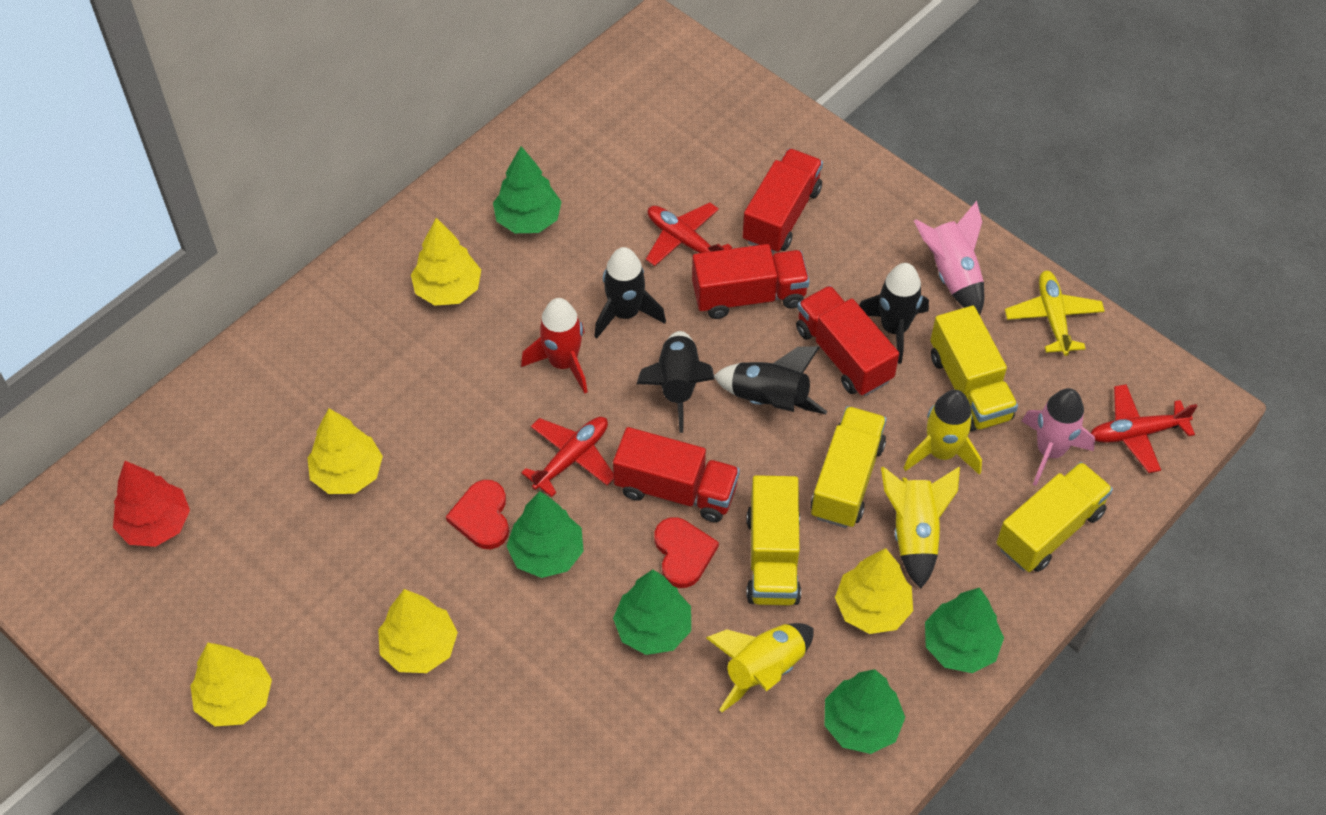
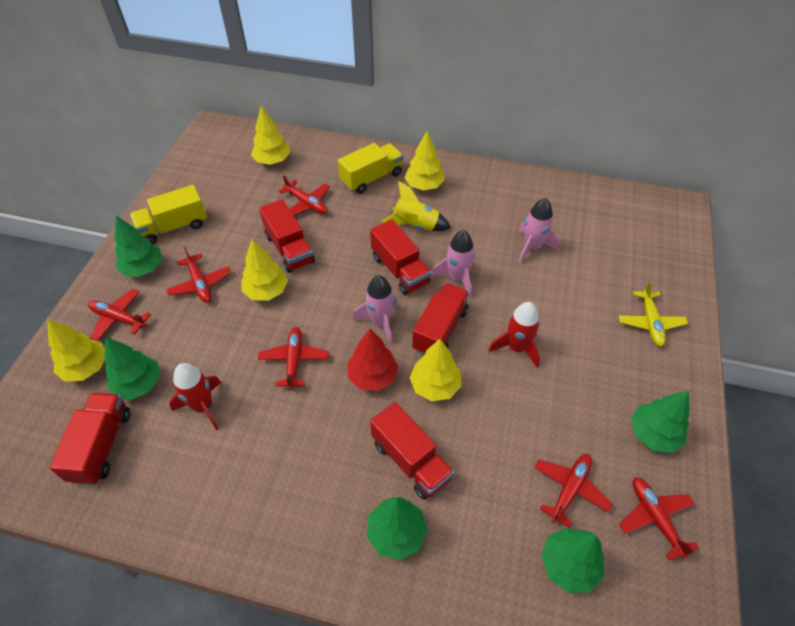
black rocket: [594,247,666,339] [637,331,714,433] [714,346,827,414] [859,263,929,364] = 4 -> none = 0
pink rocket: [914,201,984,315] [1022,388,1095,486] = 2 -> [353,275,398,344] [431,230,475,298] [519,198,559,263] = 3
red heart: [446,480,509,549] [655,517,719,588] = 2 -> none = 0
red plane: [521,417,614,497] [646,203,732,266] [1091,384,1197,473] = 3 -> [88,289,151,341] [166,247,231,303] [258,327,329,390] [278,175,330,215] [534,454,612,528] [619,477,699,561] = 6
red rocket: [521,298,588,394] = 1 -> [169,363,222,430] [488,302,540,367] = 2
red truck: [613,427,740,522] [692,244,810,319] [743,148,823,253] [796,286,899,396] = 4 -> [50,393,131,485] [259,199,315,273] [370,220,431,295] [370,402,454,500] [412,283,469,355] = 5
yellow rocket: [706,623,813,712] [881,467,960,589] [903,390,982,475] = 3 -> [382,181,451,231] = 1
yellow truck: [746,475,801,605] [811,406,887,528] [930,306,1018,431] [996,462,1113,572] = 4 -> [130,185,207,244] [338,143,403,194] = 2

